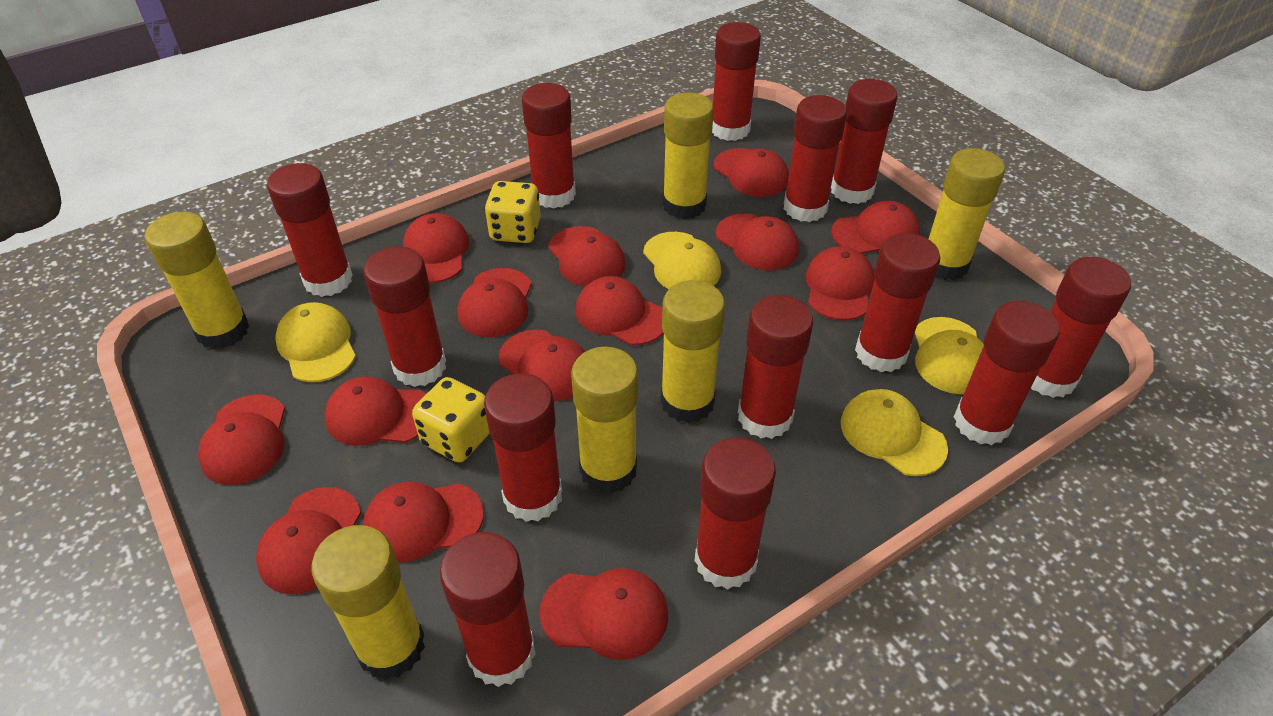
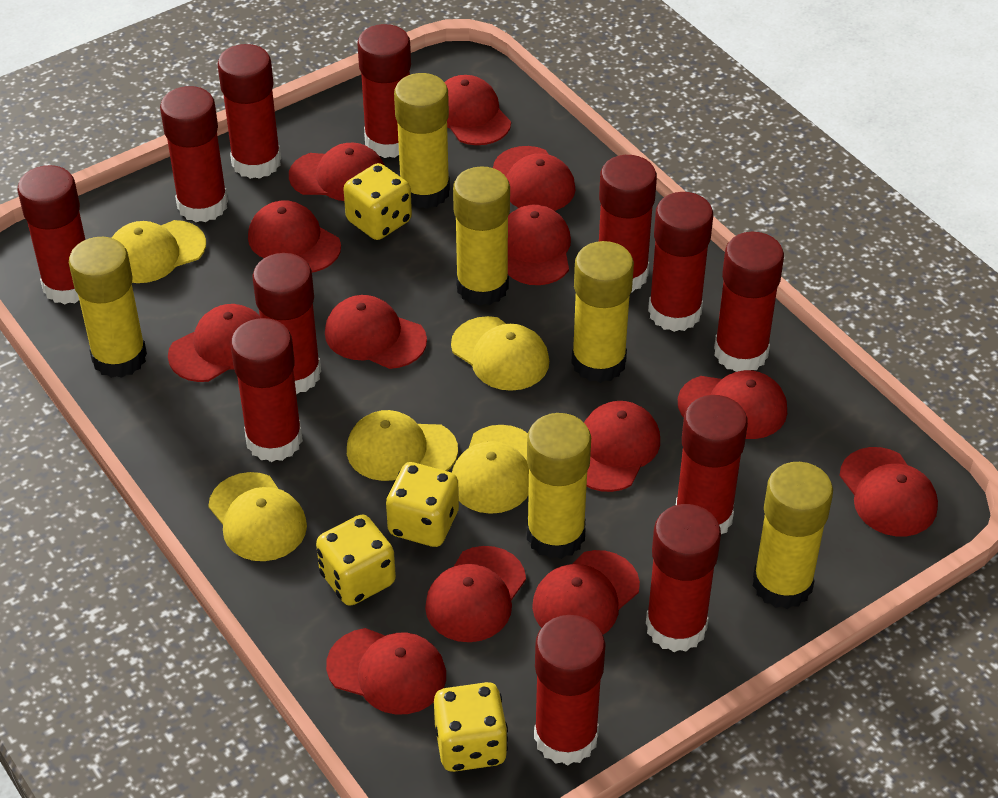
red cap: [198,394,285,485] [256,487,361,594] [325,377,426,446] [363,481,484,562] [403,213,469,283] [458,268,532,337] [499,330,585,401] [540,568,668,660] [548,226,626,286] [576,276,663,345] [714,148,789,197] [716,214,799,270] [806,246,875,321] [831,201,920,254] = 14 -> [168,304,260,382] [248,200,341,273] [289,143,385,201] [325,295,427,369] [326,628,446,714] [425,546,526,642] [445,75,511,145] [493,146,576,211] [508,205,571,285] [532,550,640,635] [584,401,660,492] [678,370,787,439] [840,447,938,536] = 13
red glue stick: [267,163,353,297] [364,246,446,387] [440,532,536,687] [484,373,562,522] [522,83,576,209] [695,438,776,589] [712,22,761,141] [738,295,813,439] [784,95,847,222] [831,79,898,204] [855,233,940,372] [954,301,1060,445] [1031,257,1131,398] = 13 -> [17,165,85,305] [160,86,228,222] [217,44,281,179] [231,318,303,462] [252,253,321,394] [357,24,411,158] [534,615,606,765] [599,155,657,292] [646,504,721,652] [648,192,713,332] [676,395,748,534] [714,232,784,372] = 12
yellow cap: [275,302,356,382] [643,232,721,289] [841,389,948,476] [915,317,984,394] = 4 -> [111,220,206,283] [208,472,307,561] [347,410,458,481] [451,316,549,391] [452,425,529,514] = 5
yellow dice: [412,377,490,462] [485,181,541,243] = 2 -> [316,515,396,606] [343,163,412,240] [386,462,459,547] [434,682,508,772] = 4

